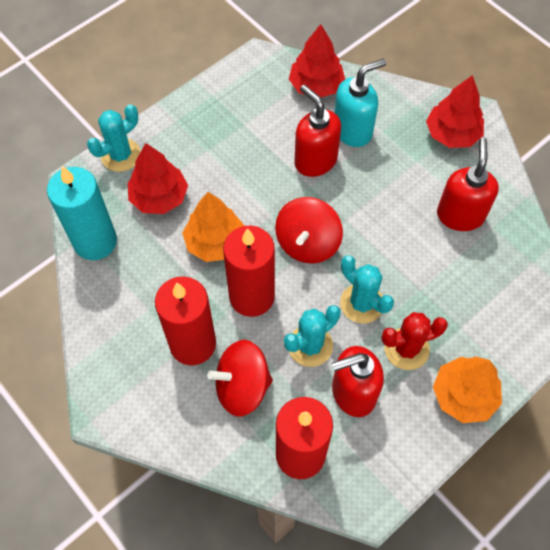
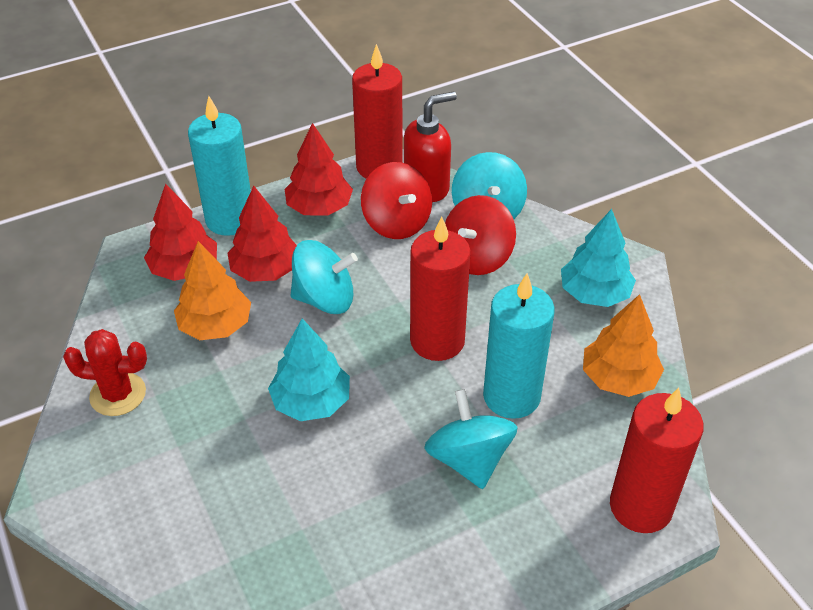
red soap dispenser: [295,84,341,177] [332,346,384,417] [437,138,499,231] = 3 -> [404,91,457,202] = 1
turquoise cactus: [87,104,141,172] [284,305,341,367] [340,255,394,324] = 3 -> none = 0
turquoise candle: [47,166,117,260] = 1 -> [188,96,251,236] [483,273,555,419] = 2
turquoise soap dispenser: [334,58,386,147] = 1 -> none = 0
turquoise spinning top: none = 0 -> [291,240,358,314] [424,389,517,489] [452,152,527,219] = 3
turquoise tree: none = 0 -> [268,318,350,421] [561,209,636,307] = 2

